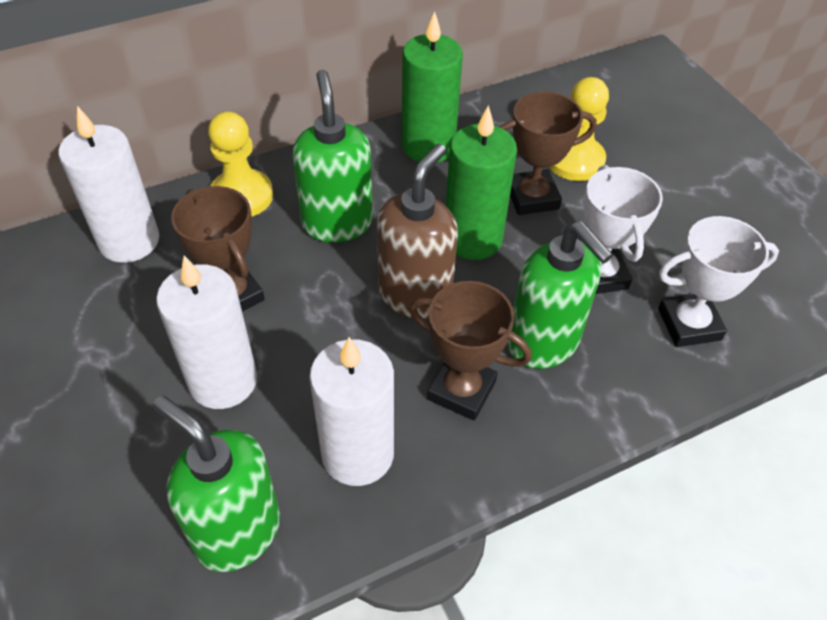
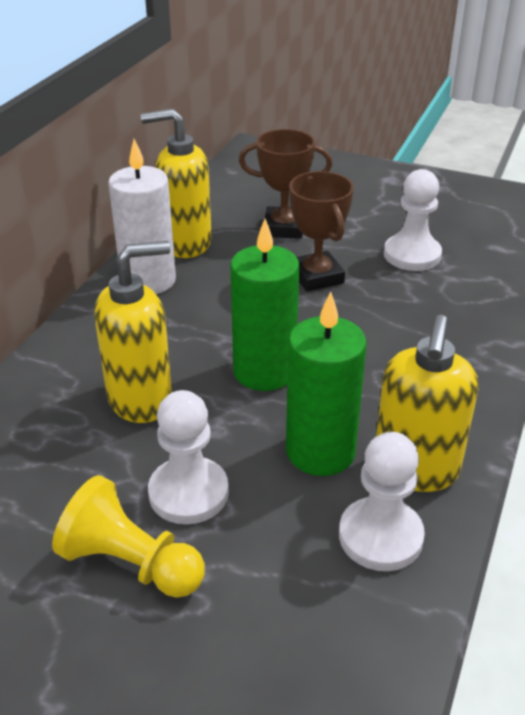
brown soap dispenser: [377,144,458,319] = 1 -> none = 0
brown trophy: [171,186,265,312] [409,281,532,421] [500,91,597,215] = 3 -> [239,129,332,239] [289,171,354,292] = 2
green soap dispenser: [153,396,280,572] [293,70,373,243] [508,221,613,369] = 3 -> none = 0
white candle: [58,106,159,263] [156,255,257,409] [309,337,394,486] = 3 -> [108,139,176,294] = 1
white pawn: none = 0 -> [148,390,229,524] [339,432,425,571] [384,169,442,271] = 3
white trophy: [584,165,663,294] [658,216,779,347] = 2 -> none = 0
yellow pawn: [208,111,273,217] [549,77,609,181] = 2 -> [52,475,205,598] = 1
yellow soap dispenser: none = 0 -> [94,241,172,423] [141,109,212,258] [376,315,478,492] = 3

